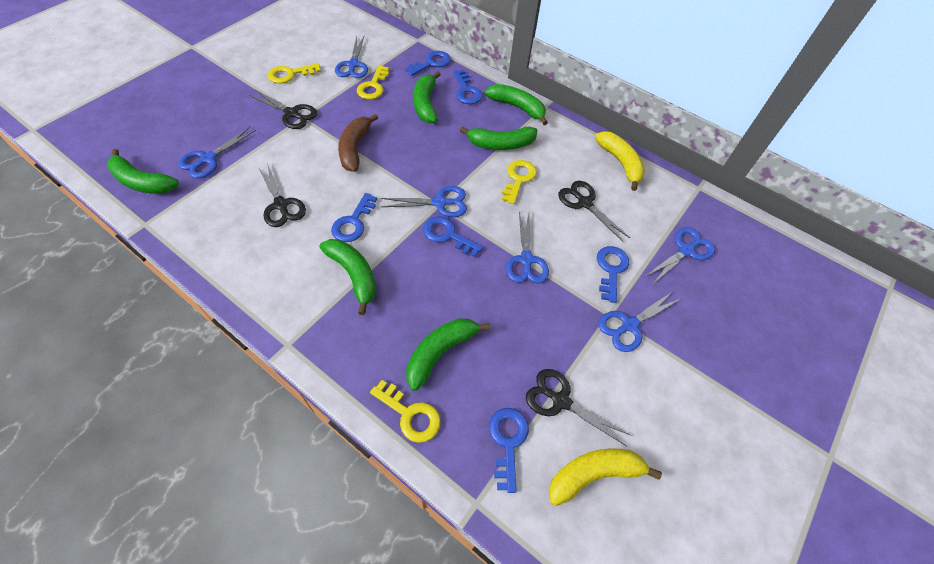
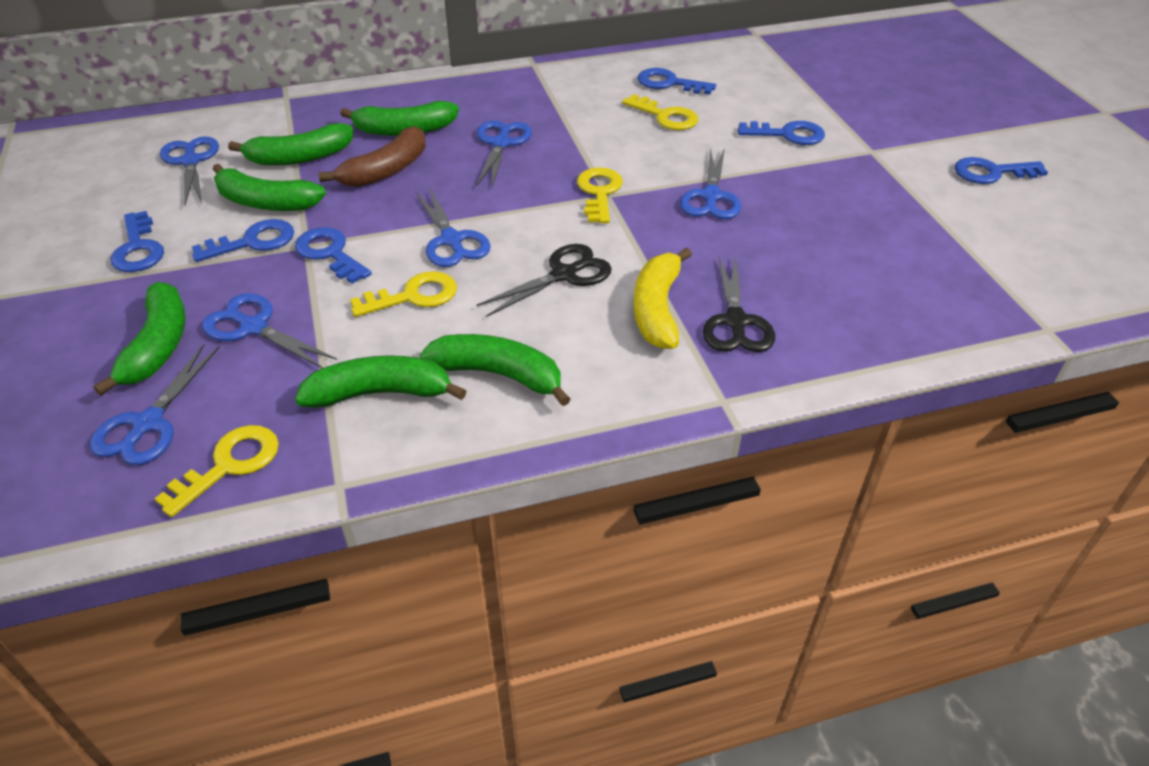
black scissors: [249,90,317,129] [258,163,306,227] [526,369,632,446] [558,181,630,242] = 4 -> [477,244,612,317] [703,256,775,352] = 2
yellow banana: [549,448,662,506] [595,131,645,191] = 2 -> [634,248,692,349] = 1

